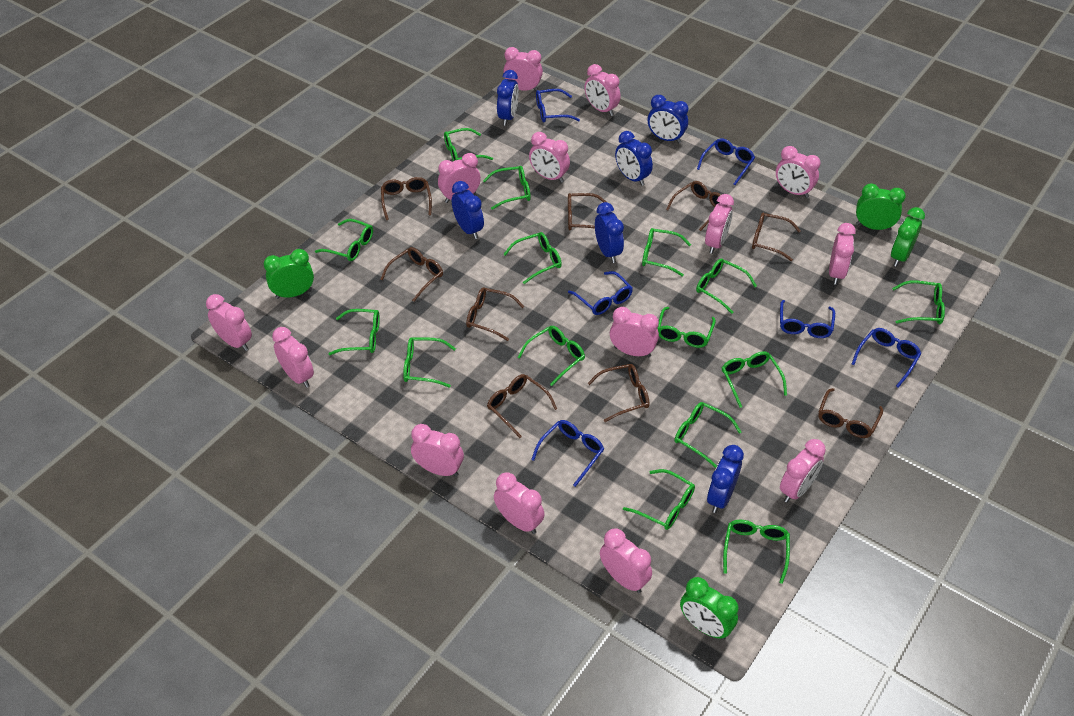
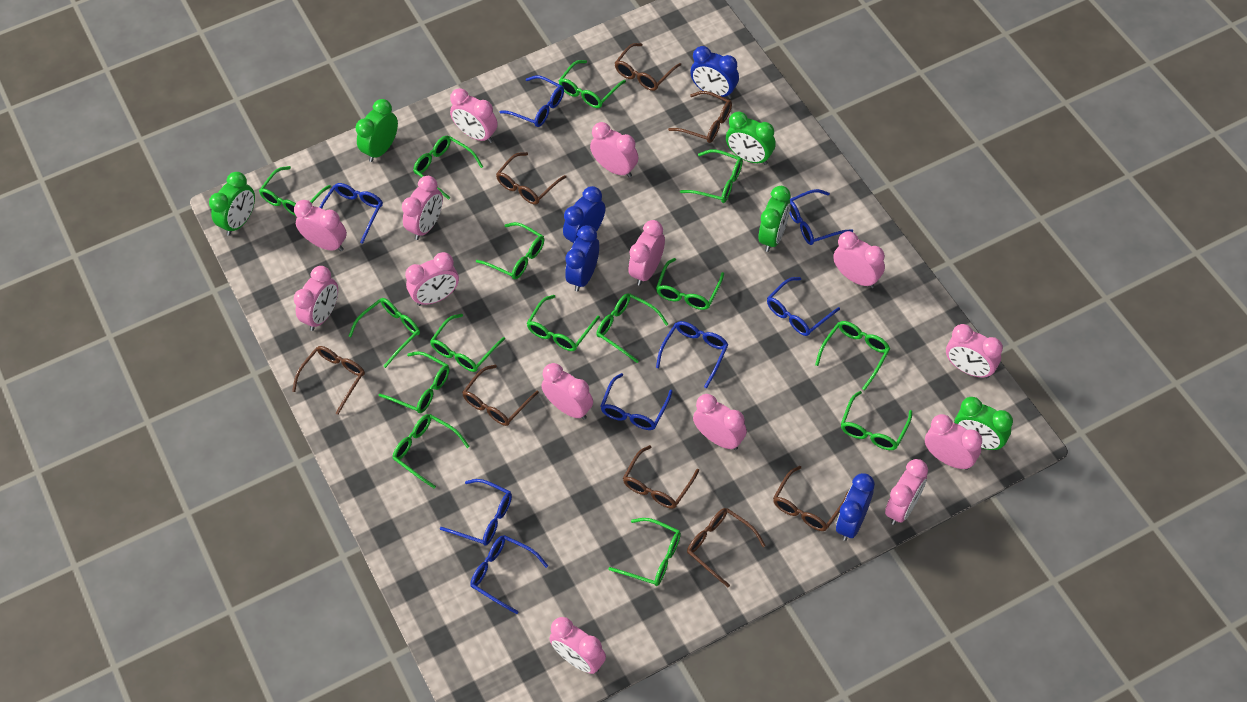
blue clock: [452,181,484,239] [497,70,519,126] [595,202,624,263] [615,131,653,186] [648,95,689,143] [707,445,744,513] = 6 -> [563,186,605,244] [565,225,599,292] [690,46,739,99] [836,473,875,541] = 4
blue glasses: [531,420,604,487] [536,89,580,122] [568,271,633,315] [697,138,755,185] [780,300,835,338] [852,328,921,388] = 6 -> [319,183,383,244] [440,479,512,546] [470,535,548,614] [500,75,564,127] [600,373,673,430] [656,321,728,389] [767,277,840,336] [789,189,853,245] = 8
brown glasses: [381,177,432,220] [381,247,443,302] [466,288,524,341] [487,374,557,438] [568,193,606,230] [587,364,650,422] [666,181,721,231] [752,213,801,261] [818,388,883,438] = 9 -> [292,346,365,415] [462,365,539,426] [496,152,566,205] [615,43,681,91] [623,445,699,509] [668,91,732,143] [687,508,766,587] [773,466,848,531] = 8
green clock: [264,249,314,299] [680,577,738,640] [856,183,906,230] [891,207,925,267] = 4 -> [209,172,255,236] [355,99,398,162] [726,111,776,165] [759,186,791,252] [954,397,1013,451] = 5

